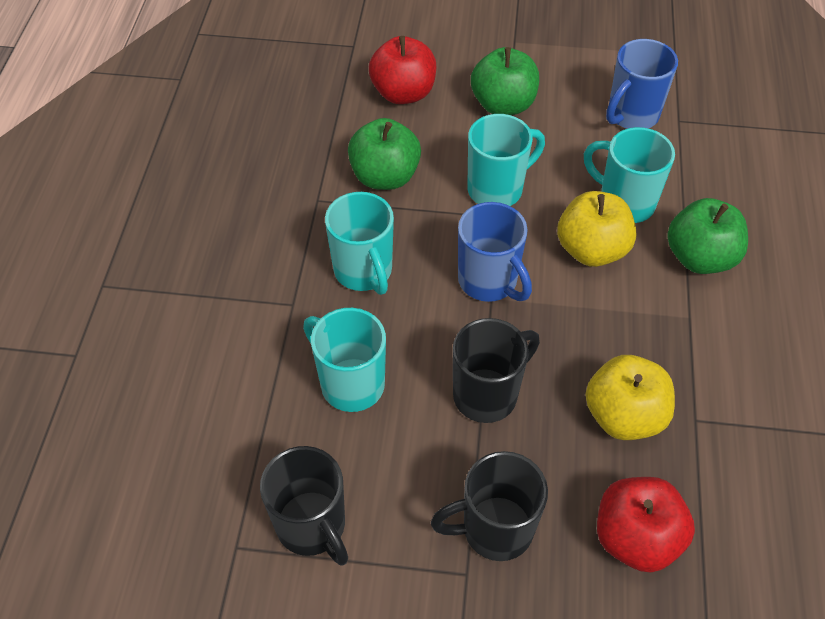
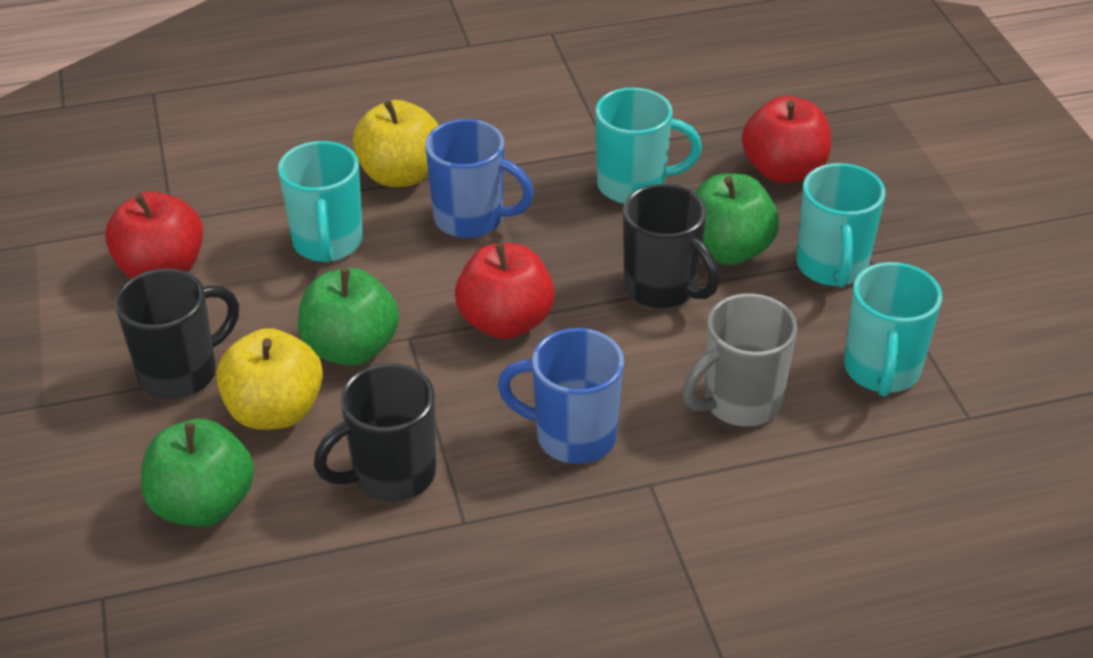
grey mug: none = 0 -> [682,293,798,426] = 1
red apple: [369,36,436,104] [597,477,695,573] = 2 -> [105,191,203,279] [455,243,555,339] [742,96,831,183] = 3

